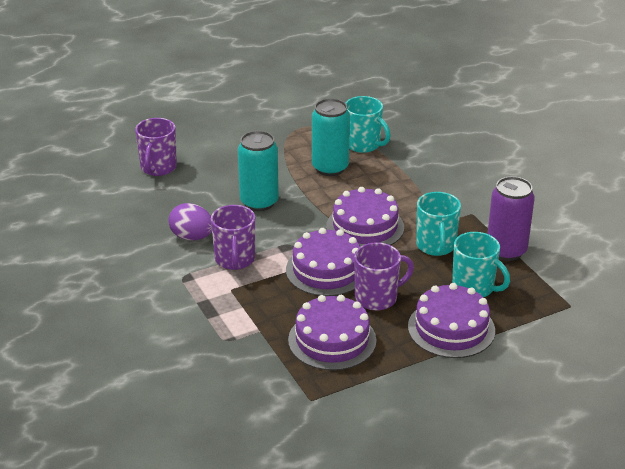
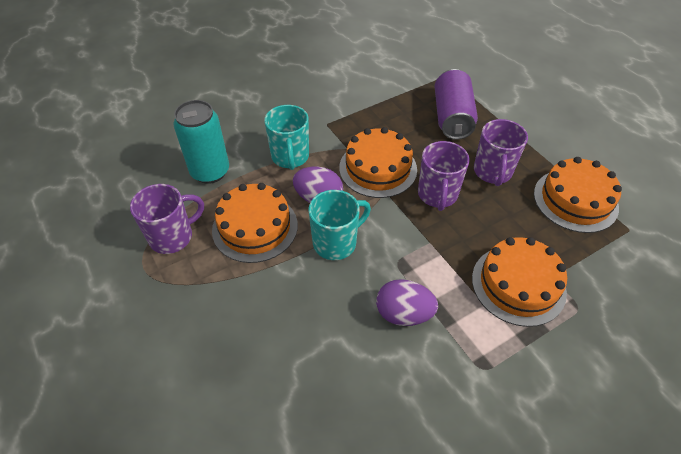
orange cake: none = 0 -> [212,183,298,263] [339,127,417,198] [472,237,567,327] [534,157,622,233] = 4
purple cake: [286,228,360,296] [288,295,376,371] [326,187,404,247] [408,283,495,358] = 4 -> none = 0
purple egg: [168,203,212,241] = 1 -> [293,166,343,203] [376,279,438,326] = 2
turquoise can: [238,131,279,211] [312,98,350,176] = 2 -> [174,100,229,184] = 1
turquoise mug: [345,96,391,153] [416,192,461,256] [452,232,510,297] = 3 -> [264,105,309,170] [309,190,371,260] = 2

